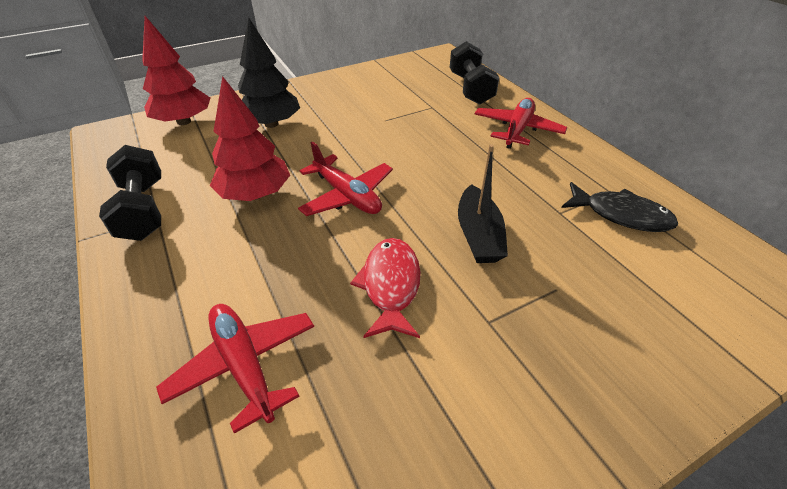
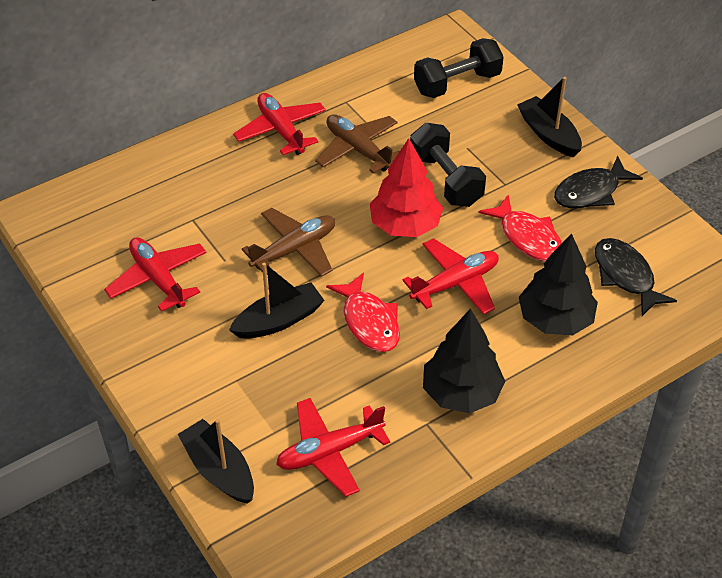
black boat: [458,144,508,263] = 1 -> [178,419,254,504] [229,263,325,339] [517,77,582,157] = 3
black fish: [561,182,678,232] = 1 -> [554,156,643,209] [595,238,677,316] = 2
black tree: [238,17,300,128] = 1 -> [423,309,505,413] [519,233,598,335] = 2
brown plane: none = 0 -> [242,208,335,277] [315,114,400,174] = 2
red fish: [350,238,421,338] = 1 -> [326,272,400,352] [479,194,562,261] = 2
red plane: [156,304,314,434] [298,141,393,216] [475,98,567,149] = 3 -> [104,237,207,312] [233,93,326,155] [276,398,390,497] [403,238,499,315] = 4
red tree: [142,16,210,125] [210,76,290,201] = 2 -> [370,138,443,237] = 1

